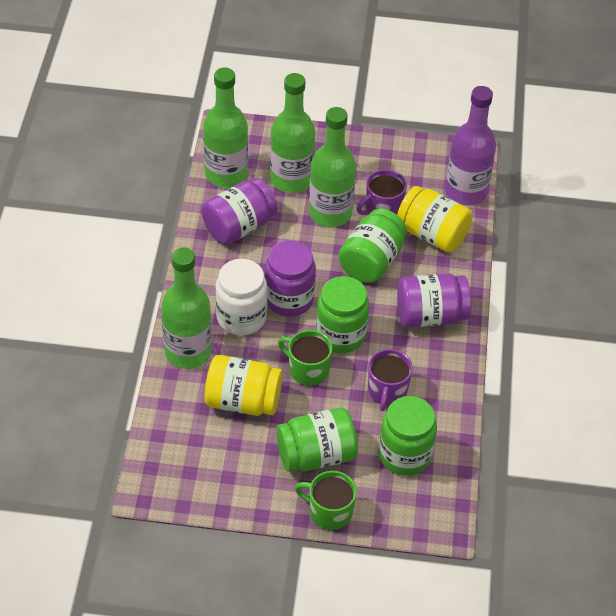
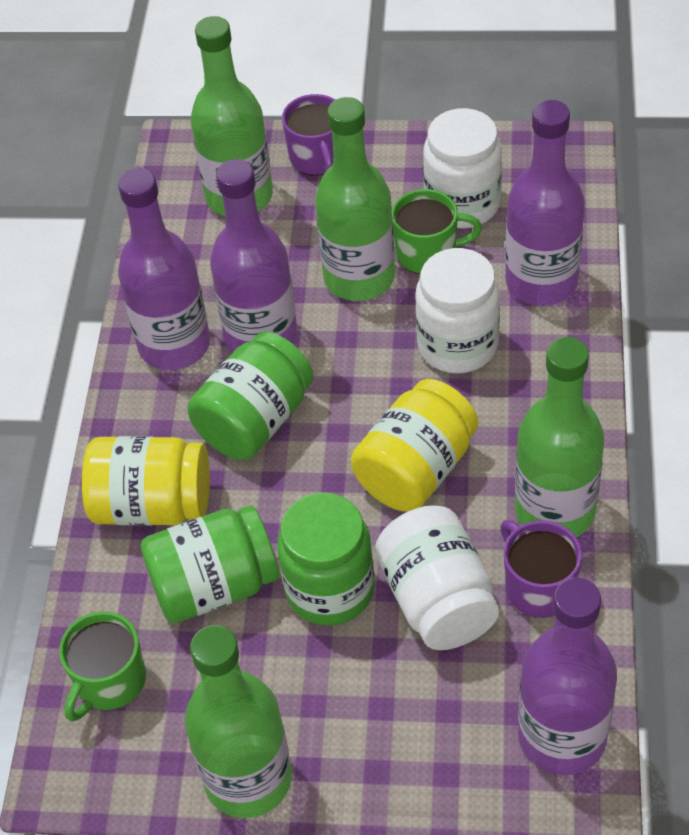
green jar: [276,407,358,472] [316,276,369,353] [338,209,407,283] [379,396,437,476] = 4 -> [141,505,279,623] [187,332,313,460] [277,493,375,626] = 3
purple bottle: [445,86,496,205] = 1 -> [118,168,210,370] [210,159,297,353] [505,100,585,306] [518,578,617,775] = 4
purple jar: [201,178,277,245] [264,241,316,317] [397,274,471,327] = 3 -> none = 0
white jar: [215,259,268,335] = 1 -> [375,505,499,650] [415,248,500,374] [423,108,502,229] = 3

